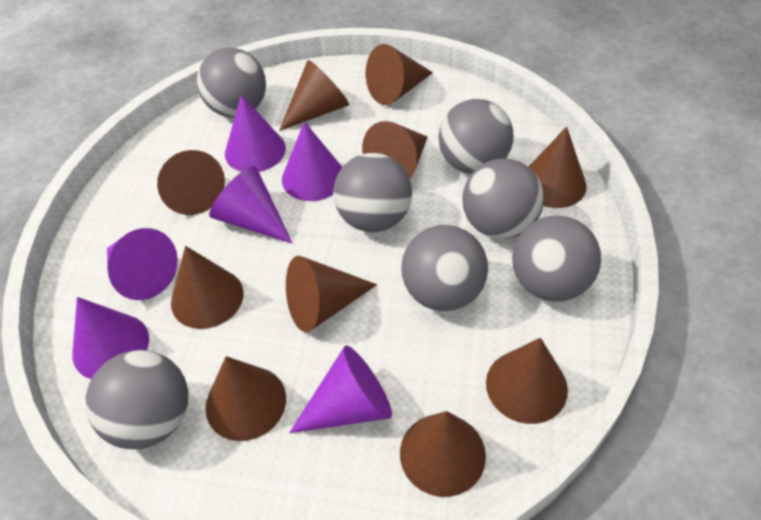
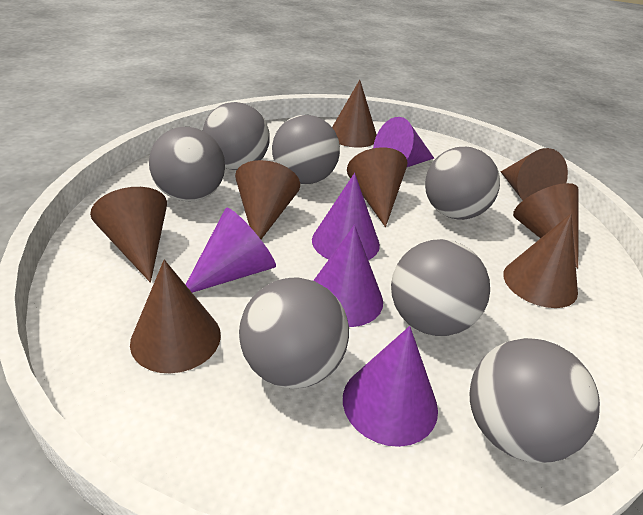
brown cone: [157,150,225,215] [171,246,244,329] [205,356,286,441] [279,60,349,131] [286,256,377,332] [362,121,428,179] [366,44,433,105] [400,411,486,497] [486,338,568,424] [528,127,587,208] = 10 -> [90,187,167,283] [130,260,221,373] [235,160,300,239] [332,80,377,147] [347,147,407,227] [501,148,568,200] [503,214,578,308] [513,183,579,268] = 8
purple cone: [72,297,149,379] [107,228,178,300] [209,166,292,243] [225,95,286,172] [282,121,342,201] [289,345,392,433] = 6 -> [186,208,276,293] [312,173,380,260] [313,225,383,327] [343,326,438,447] [373,117,434,167] = 5

